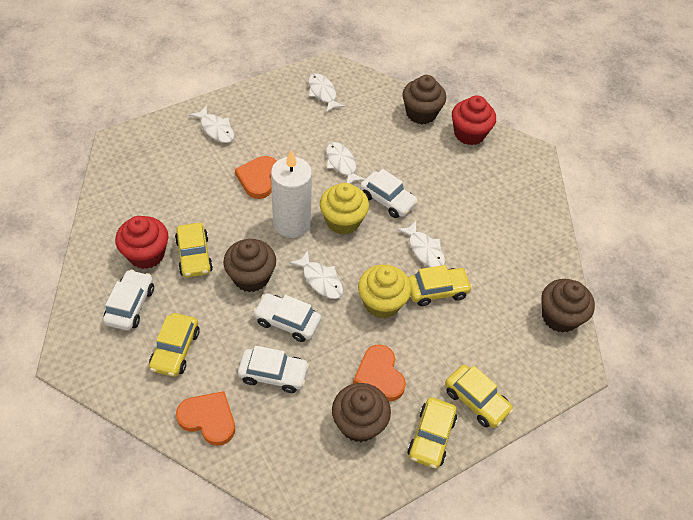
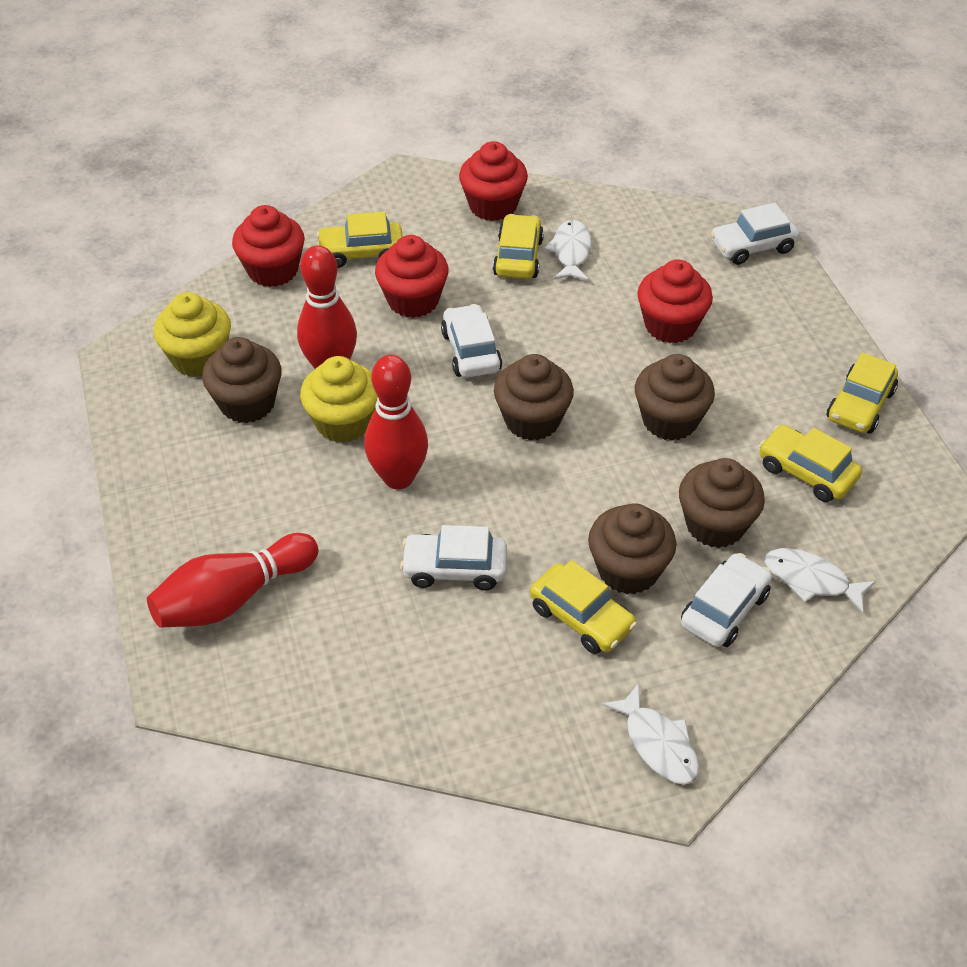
brown cupcake: [223,239,276,292] [332,383,391,442] [402,75,446,124] [541,279,595,333] = 4 -> [202,337,282,423] [494,354,574,441] [588,503,676,594] [635,354,715,441] [679,458,765,548] = 5
orange heart: [176,391,235,446] [235,156,277,199] [353,344,406,401] = 3 -> none = 0
red bowling pin: none = 0 -> [147,533,319,628] [297,245,357,369] [364,355,428,489] = 3
red cupcake: [115,216,168,269] [452,95,496,145] = 2 -> [232,205,305,287] [375,235,449,318] [459,141,528,221] [637,260,713,343] = 4
white candle: [271,150,312,238] = 1 -> none = 0
white fish: [189,105,234,143] [289,250,343,299] [308,73,345,113] [326,142,365,184] [397,221,445,267] = 5 -> [544,220,592,281] [602,683,699,785] [764,548,876,613] = 3

